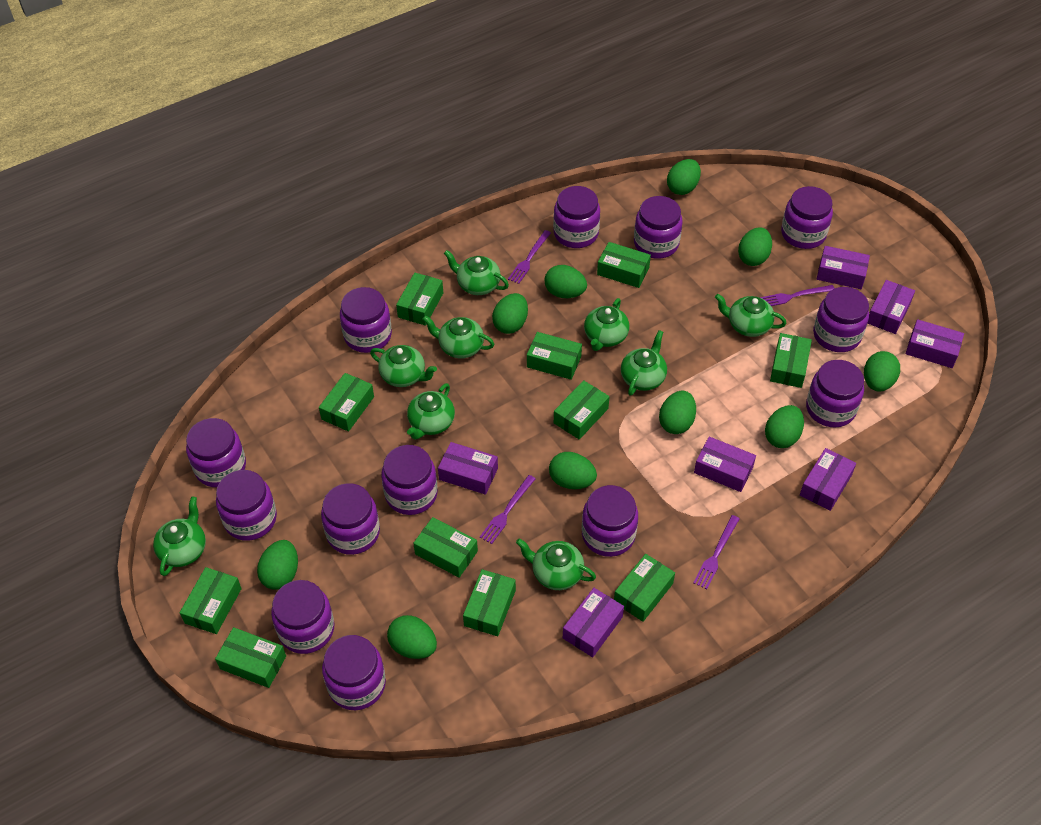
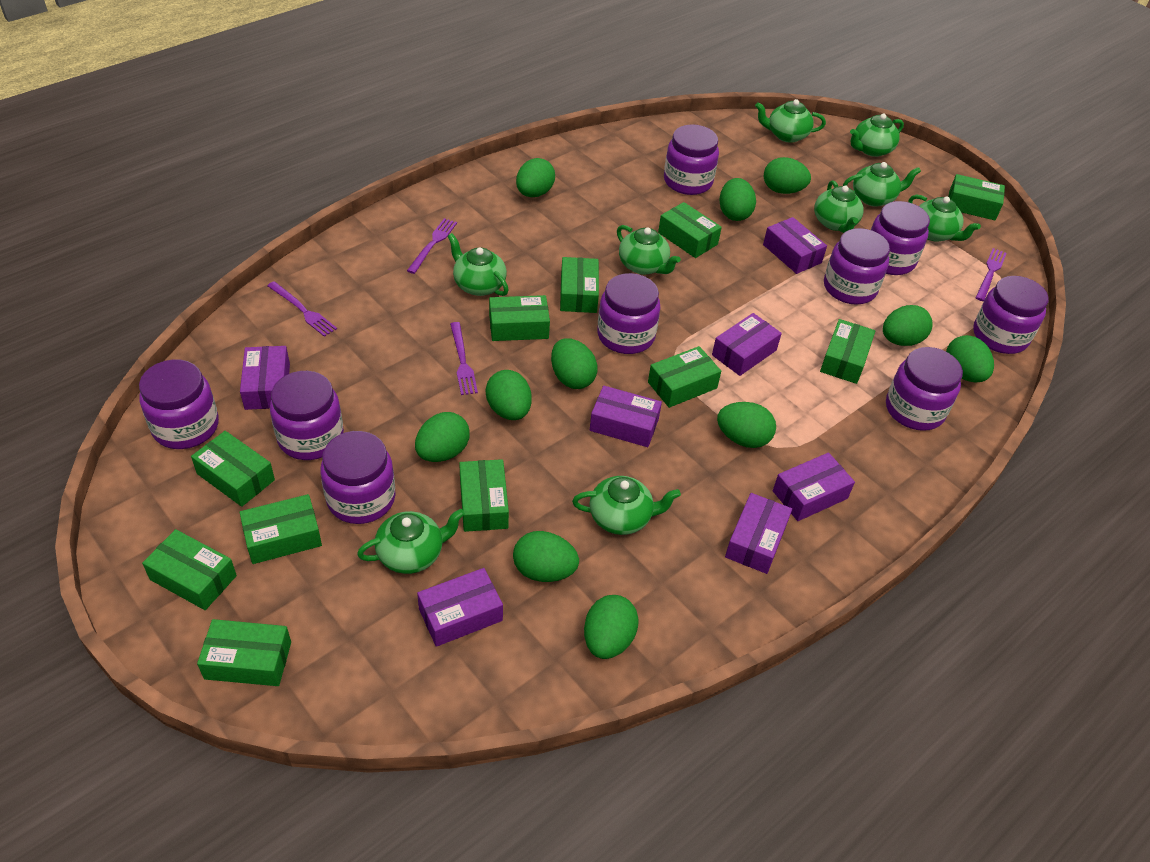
green egg: [257,540,298,590] [387,615,437,659] [492,293,528,334] [544,265,587,298] [549,452,597,489] [659,391,696,434] [667,159,701,195] [738,227,772,266] [765,405,804,448] [864,351,900,391] = 10 -> [415,412,470,462] [485,370,532,420] [513,531,579,582] [516,158,555,197] [551,338,598,389] [584,595,639,659] [717,402,776,448] [719,178,756,221] [764,157,811,194] [883,305,933,346] [946,335,994,383] = 11
purple jar: [186,418,246,487] [216,470,277,541] [271,580,335,654] [321,483,380,555] [322,635,386,710] [340,287,392,353] [381,445,438,515] [553,186,600,248] [582,485,638,557] [634,196,683,259] [781,186,833,249] [806,360,864,428] [813,287,869,352] = 13 -> [139,360,219,449] [270,371,344,460] [320,431,396,524] [597,273,661,354] [664,124,719,195] [824,228,890,304] [871,201,930,275] [886,347,963,431] [973,276,1049,354] = 9

